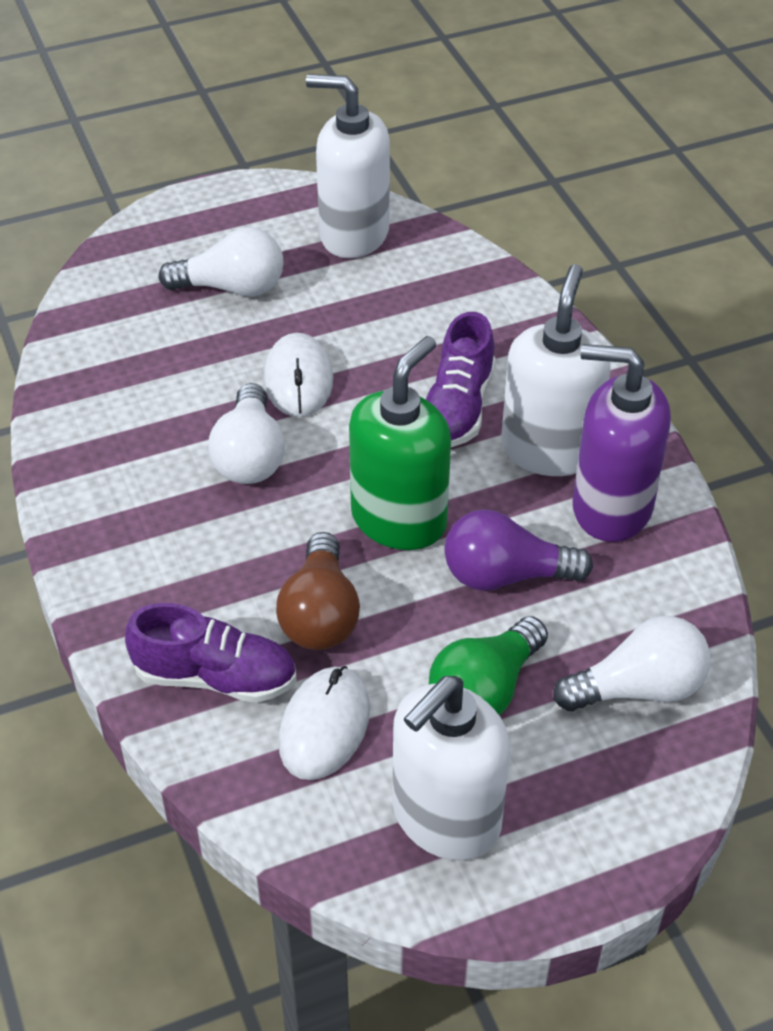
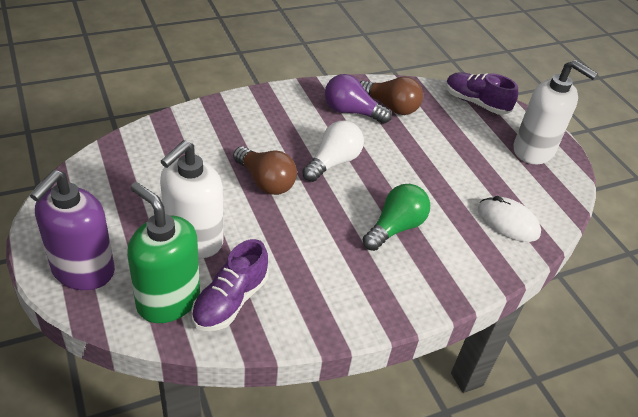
brown light bulb: [276,532,360,650] = 1 -> [233,146,297,195] [360,76,423,115] = 2
white light bulb: [158,227,284,297] [208,383,285,484] [553,616,710,711] = 3 -> [302,121,364,182] = 1
white mouse: [264,333,333,417] [278,666,370,780] = 2 -> [478,196,541,242] = 1
white soap dispenser: [306,74,390,258] [393,676,510,860] [501,264,611,476] = 3 -> [160,140,223,258] [514,60,598,164] = 2

